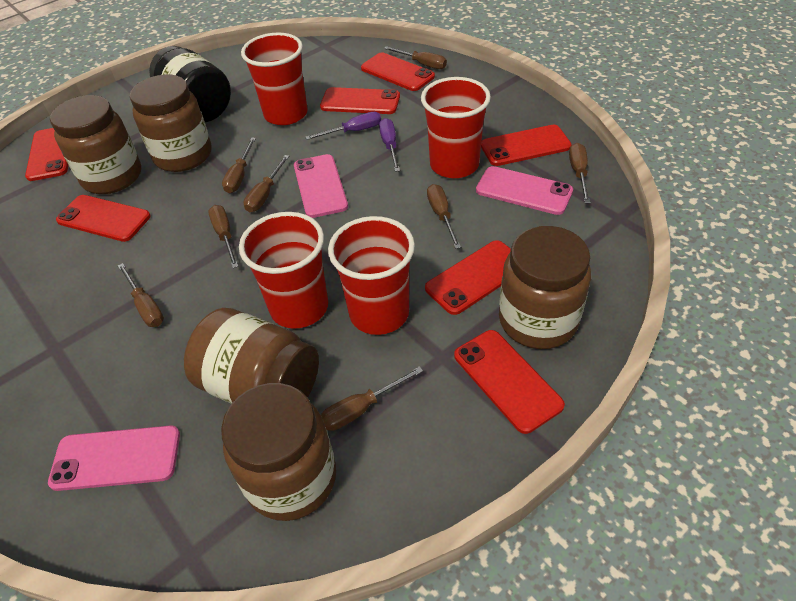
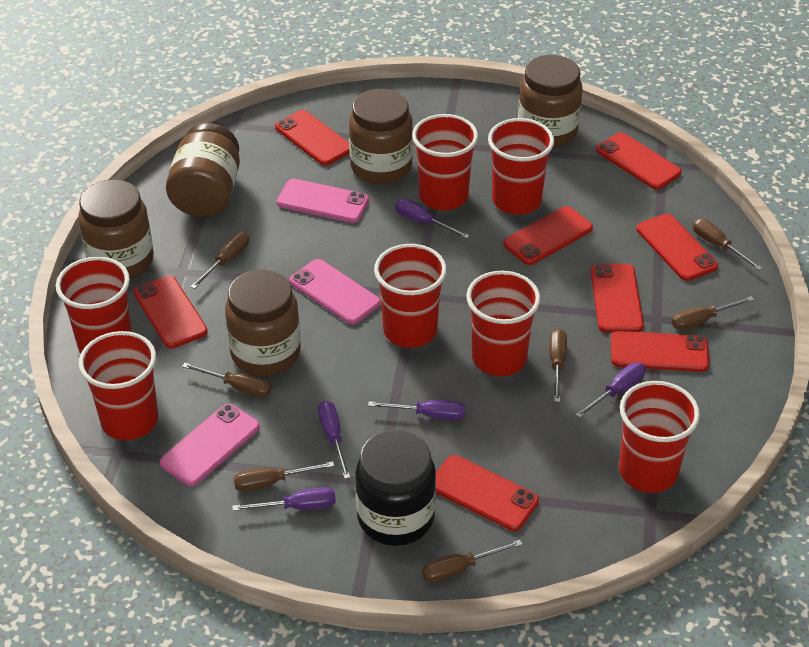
brown screwdriver: [118,263,164,327] [208,205,238,268] [222,137,256,193] [243,155,289,212] [321,366,423,431] [384,46,447,69] [427,184,461,249] [569,143,590,203] = 8 -> [182,363,272,397] [190,232,249,289] [233,461,334,492] [422,540,523,583] [549,328,567,402] [672,296,754,330] [692,219,762,270] = 7
purple screwdriver: [305,112,381,140] [379,118,400,172] = 2 -> [232,487,336,511] [318,401,350,479] [368,400,465,420] [395,199,470,239] [575,363,646,418] = 5
red cup: [239,212,328,329] [241,32,308,125] [328,216,415,335] [421,77,491,178] = 4 -> [56,257,132,353] [79,331,158,440] [374,244,447,348] [412,114,478,210] [466,271,541,376] [488,118,554,215] [619,381,700,493] = 7
red phone: [25,128,68,181] [56,195,151,242] [320,87,400,114] [361,53,435,91] [425,240,511,315] [454,330,565,434] [481,125,572,166] = 7 -> [134,276,208,348] [275,110,350,166] [436,455,539,531] [503,206,593,265] [591,264,644,333] [596,132,682,190] [611,331,710,372] [636,214,718,281] = 8

